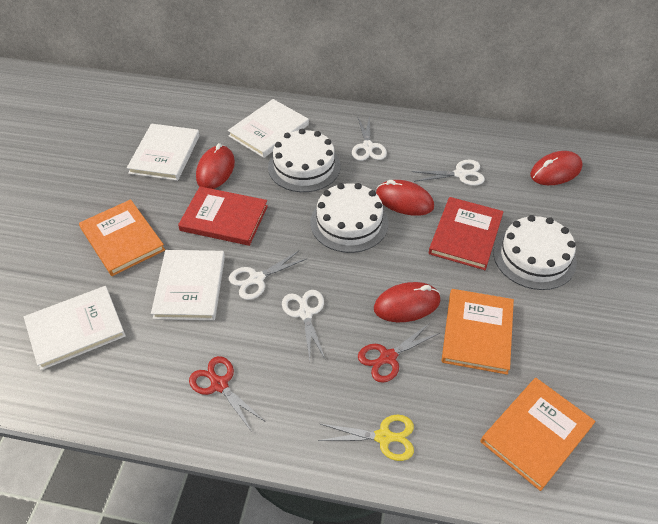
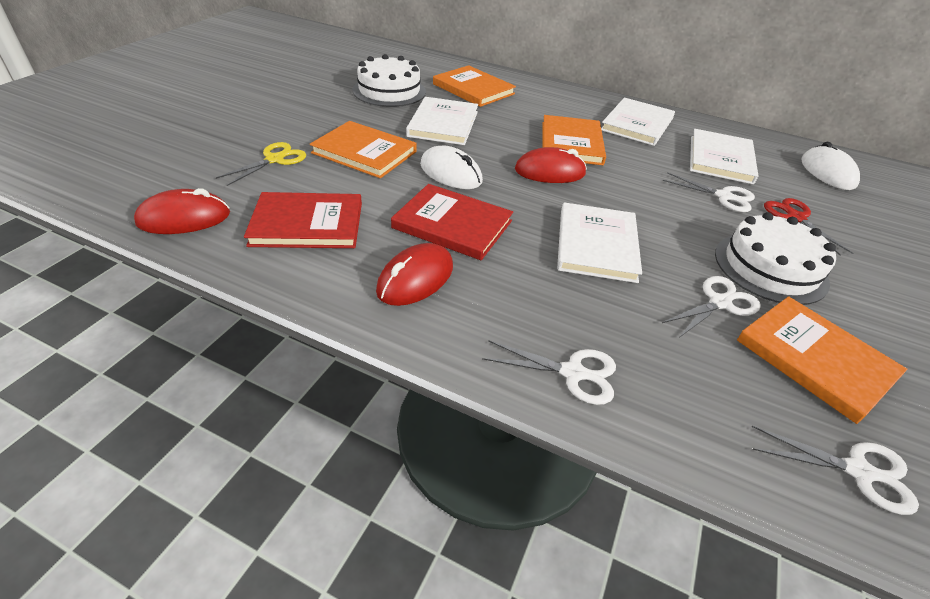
orange book: [79,200,165,276] [441,289,514,375] [481,378,595,491] = 3 -> [310,121,417,178] [433,65,516,107] [543,115,606,165] [737,296,907,424] = 4
red mouse: [196,143,235,189] [374,282,440,322] [376,180,434,216] [530,151,583,185] = 4 -> [134,188,230,234] [376,243,453,306] [515,147,587,183] = 3
red scissors: [189,356,264,432] [358,323,440,383] = 2 -> [764,198,854,255] = 1
white cake: [268,129,341,192] [310,183,388,253] [493,215,577,290] = 3 -> [353,54,426,107] [715,212,836,305] = 2
white mouse: none = 0 -> [420,146,483,189] [802,141,860,190] = 2

